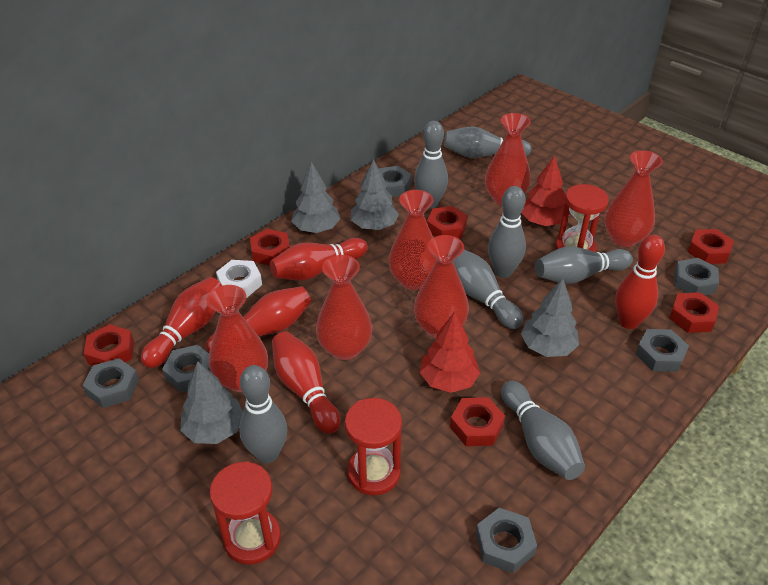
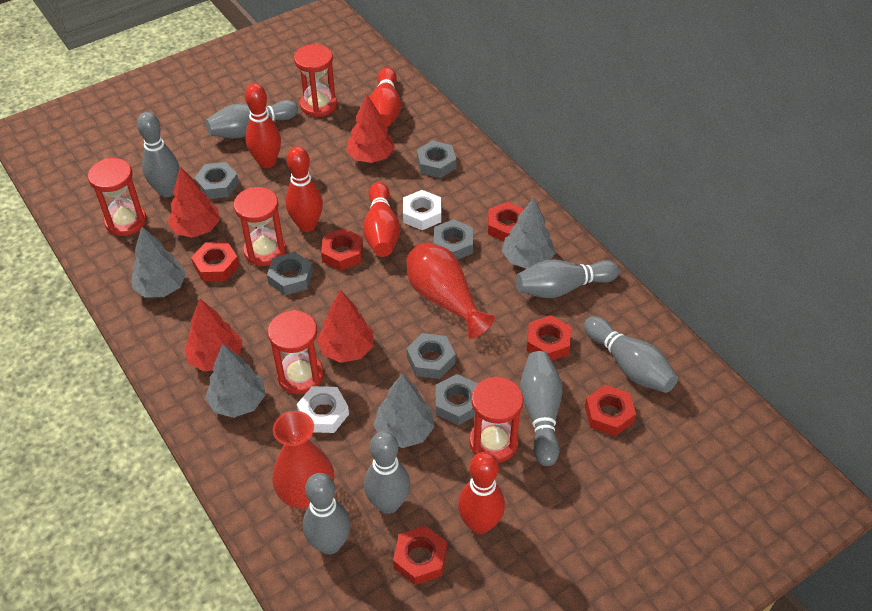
red hourglass: [210,461,281,565] [345,398,402,495] [555,184,609,252] = 3 -> [88,158,147,236] [233,187,286,266] [268,310,324,394] [294,44,337,117] [469,376,523,463] = 5
red tree: [419,311,480,393] [521,155,565,226] = 2 -> [168,167,220,238] [185,299,243,372] [317,290,374,363] [346,95,395,163] = 4
red vase: [206,285,268,392] [316,255,372,360] [388,190,436,290] [414,235,469,338] [485,113,531,205] [604,150,663,247] = 6 -> [272,411,334,509] [406,243,495,339] = 2
white nut: [216,260,262,298] = 1 -> [297,386,349,433] [403,190,441,230] = 2

